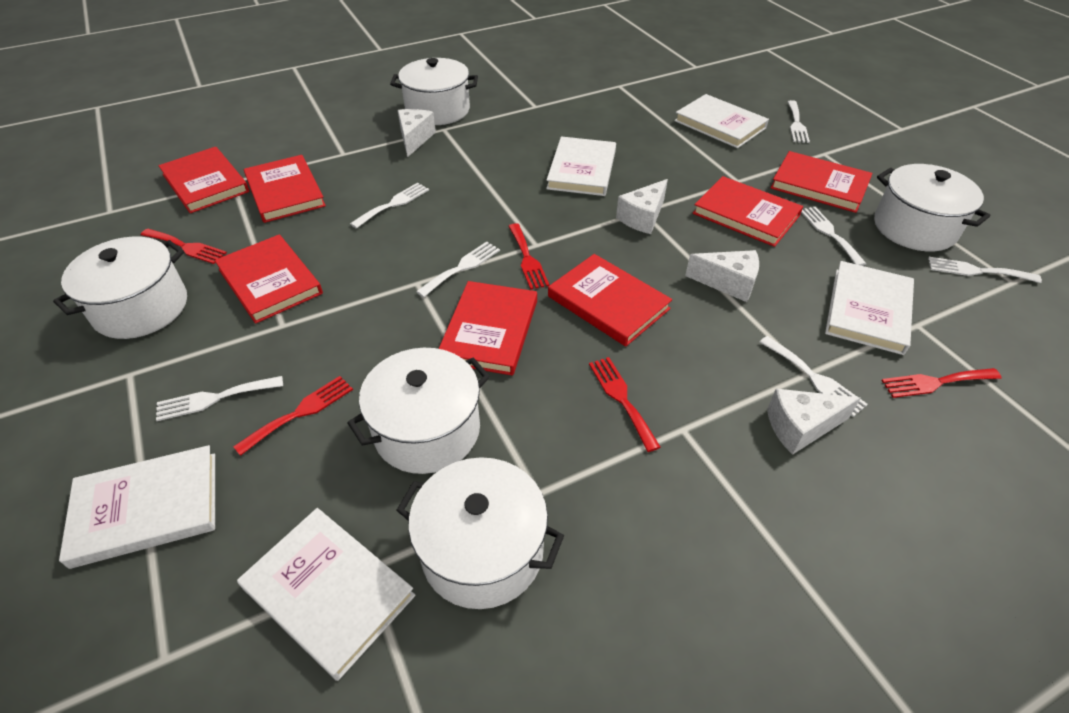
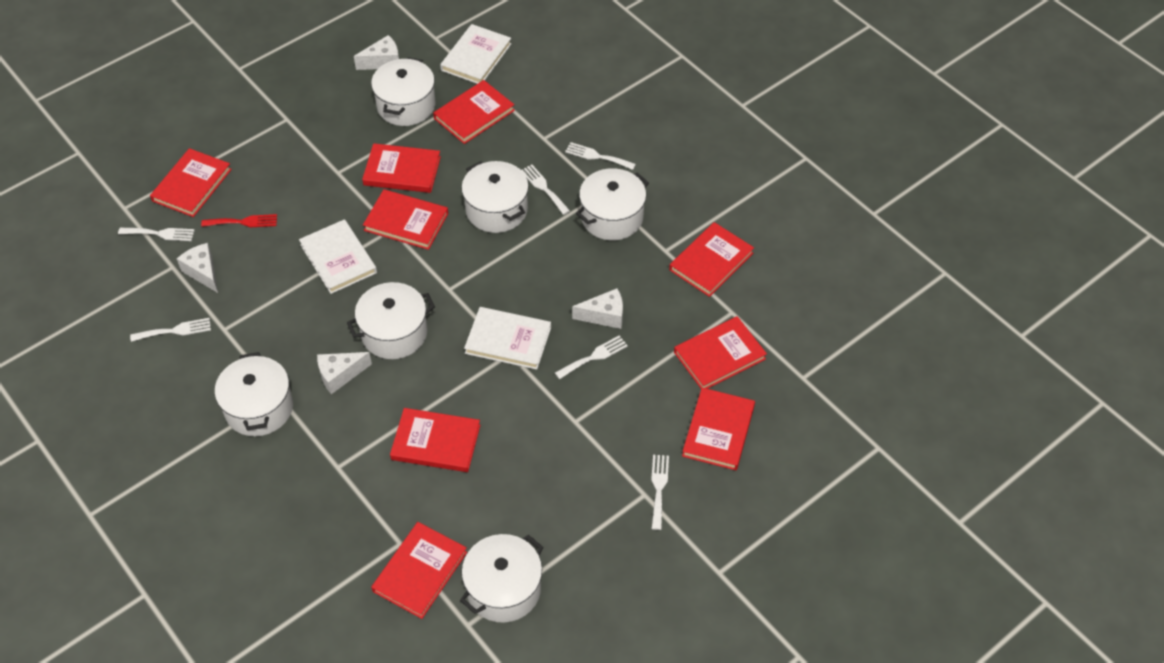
red book: [158,147,249,213] [215,235,323,324] [244,155,326,223] [439,281,537,376] [548,254,672,347] [693,176,803,247] [771,151,872,213] = 7 -> [150,148,232,217] [362,143,441,193] [363,189,448,250] [371,522,467,619] [390,408,480,472] [433,80,515,144] [669,222,754,297] [674,316,767,389] [682,388,755,470] = 9
red fork: [141,229,227,264] [233,376,353,456] [508,223,549,290] [589,357,660,452] [881,368,1002,398] = 5 -> [201,214,277,227] = 1
white book: [59,445,215,569] [237,508,415,681] [546,136,616,196] [674,94,769,148] [825,261,914,355] = 5 -> [299,219,377,294] [440,24,512,84] [464,307,551,370] = 3
white fork: [156,376,283,421] [350,183,429,229] [416,242,500,297] [760,336,868,417] [788,100,810,143] [801,207,866,266] [928,257,1042,283] = 7 -> [118,228,195,241] [130,318,211,342] [521,165,570,215] [555,335,628,379] [565,142,636,170] [651,455,669,530] = 6
white pot: [53,237,187,339] [347,348,490,474] [390,58,478,125] [396,457,564,609] [874,164,990,251] = 5 -> [215,352,293,436] [347,282,435,359] [371,57,436,126] [460,534,544,623] [461,161,529,233] [576,168,649,240] = 6

